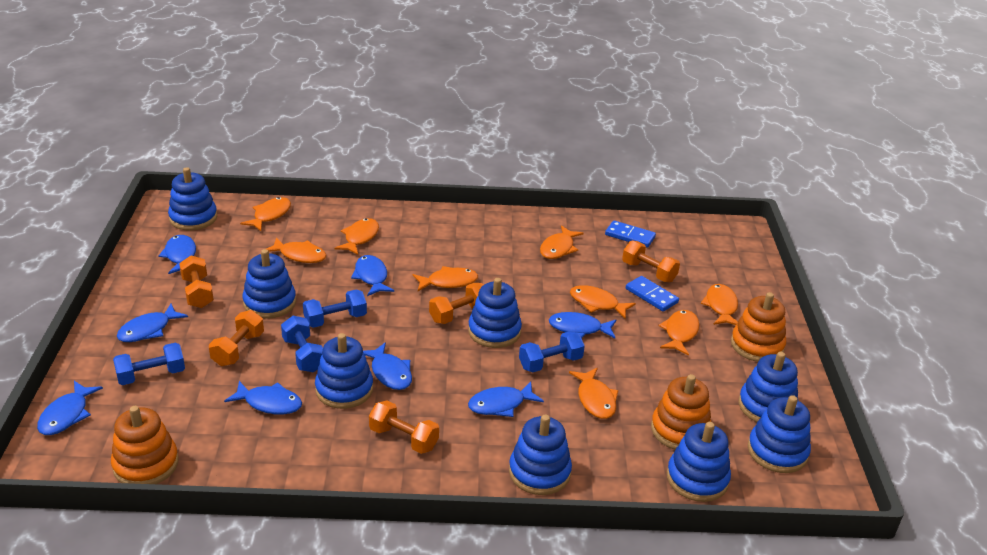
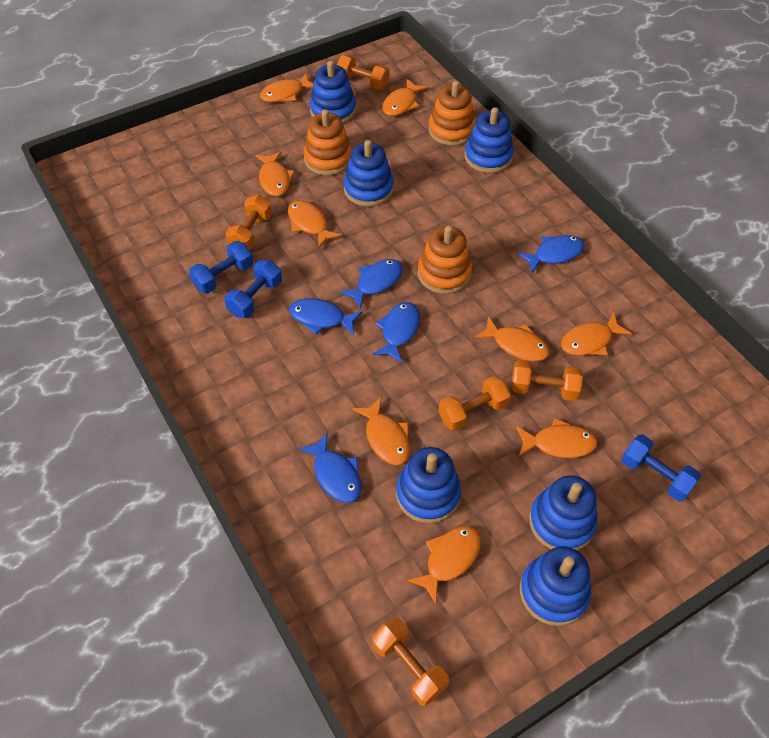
blue domino: [605,220,656,247] [626,276,679,312] = 2 -> none = 0
blue dumbbell: [113,342,185,385] [281,316,323,372] [303,290,367,328] [519,331,585,372] = 4 -> [189,241,253,294] [224,260,282,318] [621,434,701,501] = 3
blue fish: [37,381,103,435] [117,304,188,342] [158,235,196,274] [224,381,302,415] [351,255,394,296] [363,342,412,390] [468,382,544,417] [549,312,616,338] = 8 -> [289,298,363,335] [298,433,361,503] [339,259,403,308] [372,302,420,363] [517,235,585,273] = 5
blue stacking toy: [168,167,217,231] [242,249,296,319] [315,333,373,409] [468,278,522,348] [509,415,572,495] [667,422,731,502] [739,352,798,422] [748,395,811,473] = 8 -> [310,61,356,123] [343,140,394,207] [396,447,461,524] [464,107,514,173] [520,546,591,626] [529,475,598,551] = 6

